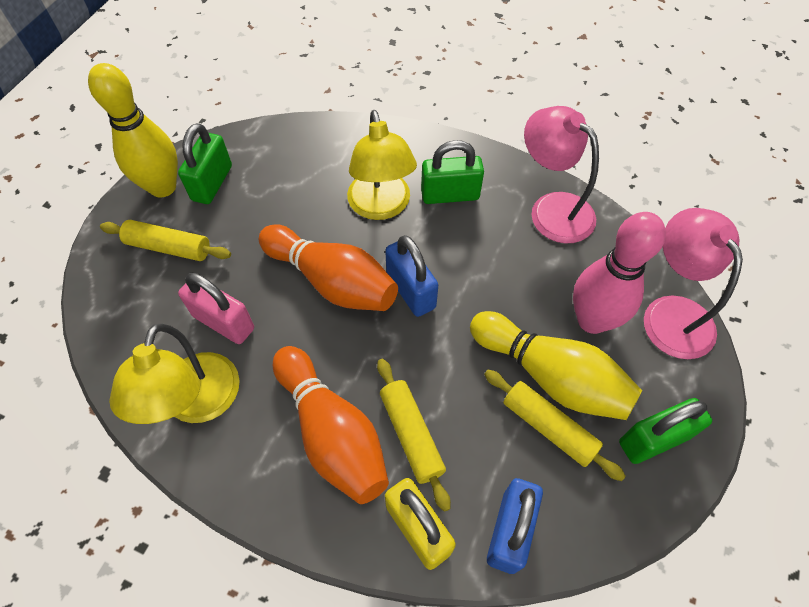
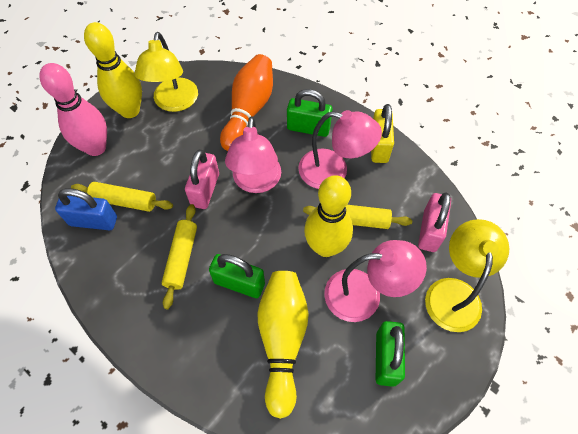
blue padlock: [385,235,438,317] [487,478,543,574] = 2 -> [55,188,117,230] = 1
orange bowling pin: [259,224,398,311] [273,346,389,504] = 2 -> [220,54,273,151] = 1
pink lamp: [524,106,599,243] [644,208,743,359] = 2 -> [225,116,281,193] [298,110,382,189] [324,240,427,322] = 3
pink padlock: [178,273,254,344] = 1 -> [185,150,219,209] [418,192,451,252] = 2
yellow bowling pin: [88,63,178,198] [470,311,642,420] = 2 -> [84,22,142,118] [257,271,309,419] [304,175,353,257] = 3

